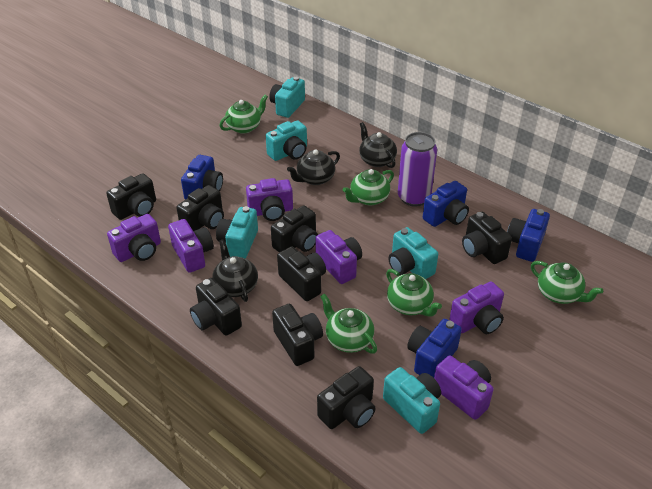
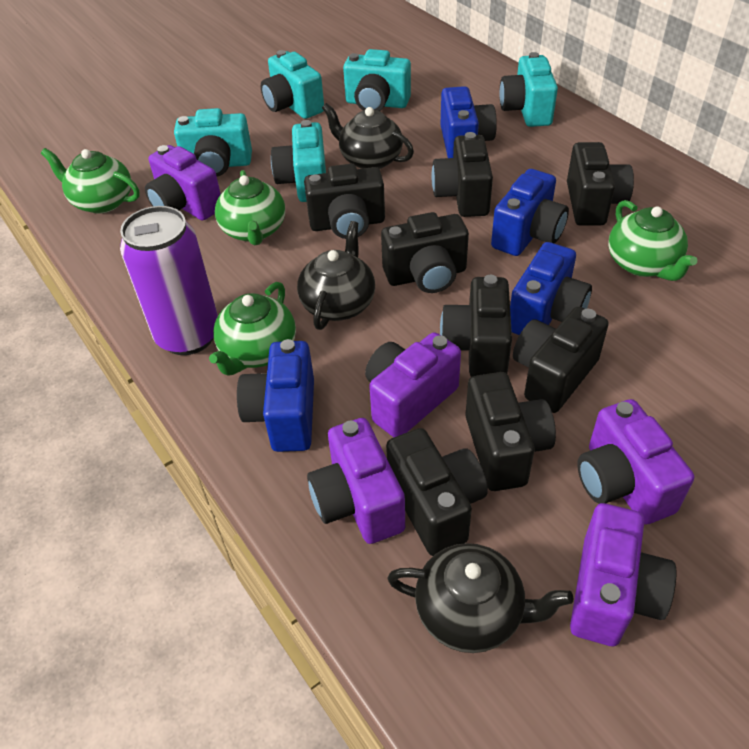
green teapot: [220,95,268,134] [320,293,377,354] [342,169,394,206] [386,269,442,317] [531,261,603,304] = 5 -> [41,148,140,213] [209,282,296,376] [215,170,285,245] [608,200,697,281] = 4
purple camera: [107,214,161,262] [168,219,214,273] [246,178,293,221] [315,230,362,284] [434,356,494,420] [449,281,504,334] = 6 -> [145,145,221,220] [307,418,405,544] [365,332,461,437] [570,503,677,646] [577,399,694,525] = 5

